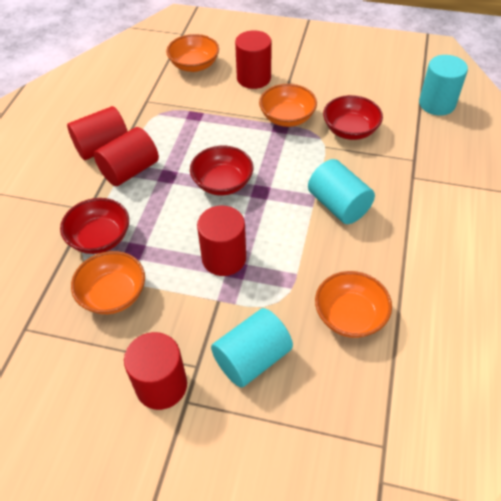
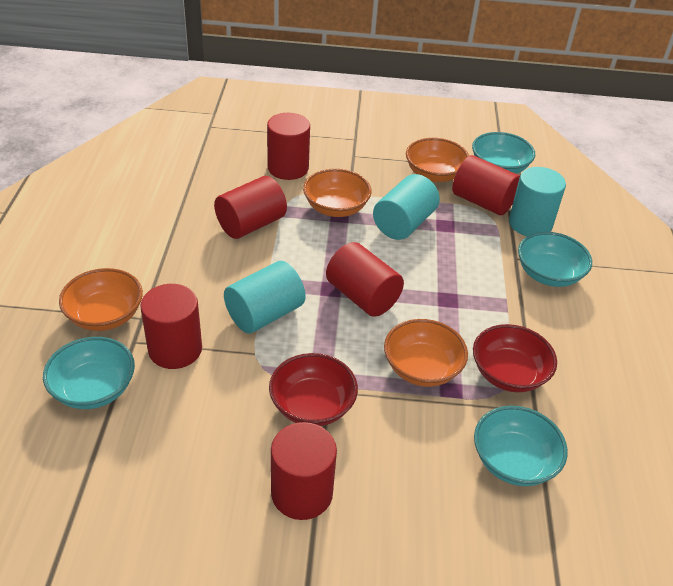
red bowl: [60,198,129,254] [190,146,253,195] [323,95,383,140] = 3 -> [269,353,358,426] [473,324,557,392] = 2
red cylinder: [67,106,128,160] [94,127,159,186] [124,332,187,410] [197,206,246,276] [235,30,272,89] = 5 -> [140,284,202,369] [214,176,287,239] [267,113,310,180] [271,422,337,520] [326,242,404,317] [452,155,520,215] = 6
turquoise bowl: none = 0 -> [43,337,135,409] [472,132,535,174] [474,406,568,486] [518,232,592,287] = 4

